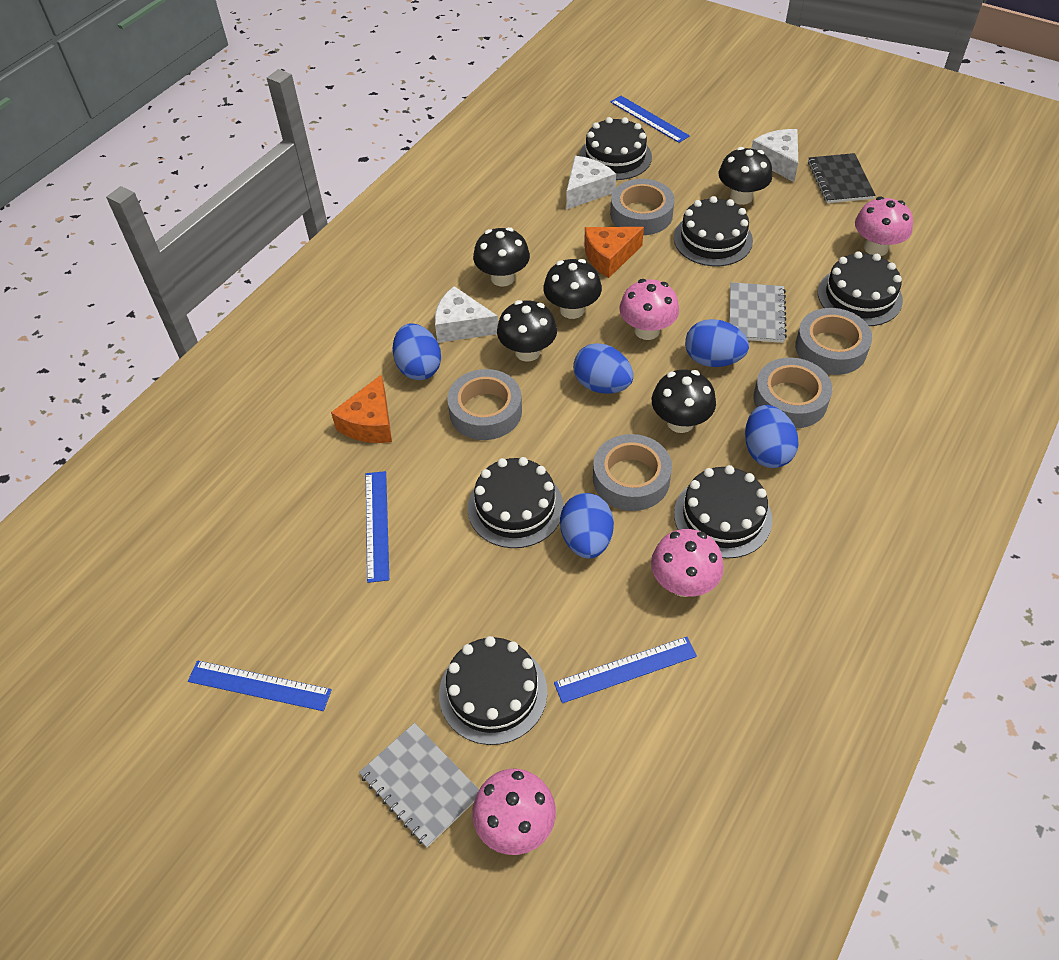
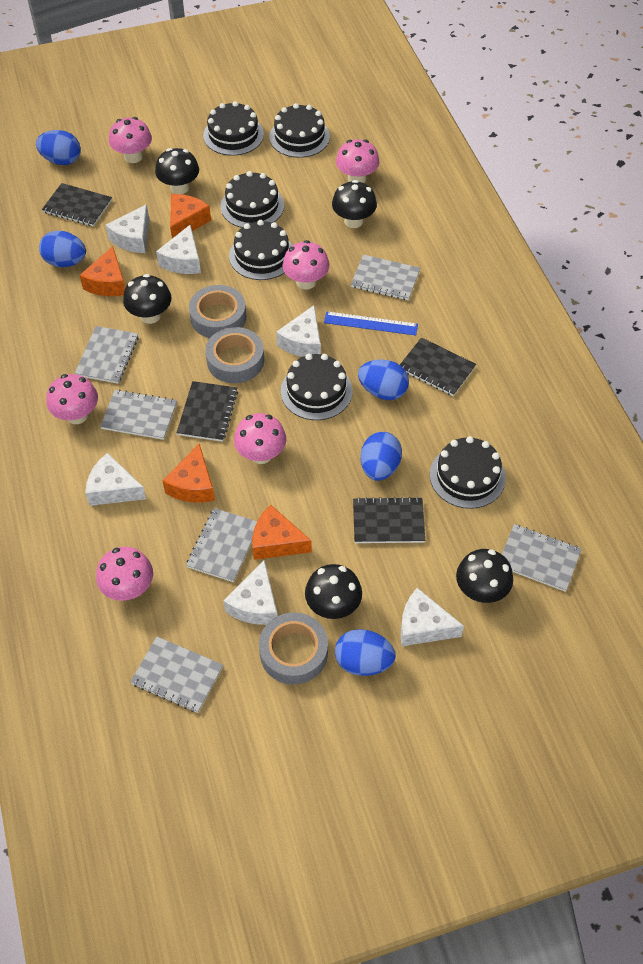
black notebook: [808,153,876,203] = 1 -> [42,183,112,227] [177,381,238,442] [353,497,425,543] [400,337,476,396] = 4
blue ruler: [188,661,332,711] [366,471,389,583] [554,637,697,703] [611,96,690,143] = 4 -> [324,311,418,336] = 1
grey notebook: [359,723,479,847] [729,282,787,343] = 2 -> [75,326,139,384] [100,389,177,440] [130,636,223,713] [186,508,257,582] [351,254,420,300] [502,524,582,592] = 6
grey tape: [447,369,522,440] [593,434,672,511] [610,179,675,235] [753,358,832,428] [795,308,872,375] = 5 -> [189,285,246,338] [205,327,264,383] [259,612,328,685] = 3
orange cheese: [331,374,392,443] [584,227,644,278] = 2 -> [79,246,125,296] [163,444,215,503] [170,194,211,238] [252,505,312,560] = 4
pink mushroom: [472,769,556,855] [620,279,679,340] [651,529,724,597] [855,197,913,256] = 4 -> [46,374,98,424] [96,547,153,601] [109,117,152,163] [234,413,286,464] [282,240,329,290] [336,139,379,183] = 6
white cheese: [435,286,498,343] [566,156,616,210] [751,129,798,182] = 3 -> [85,453,146,506] [105,204,149,253] [156,225,201,274] [224,560,277,625] [276,305,321,357] [400,588,464,646] = 6

